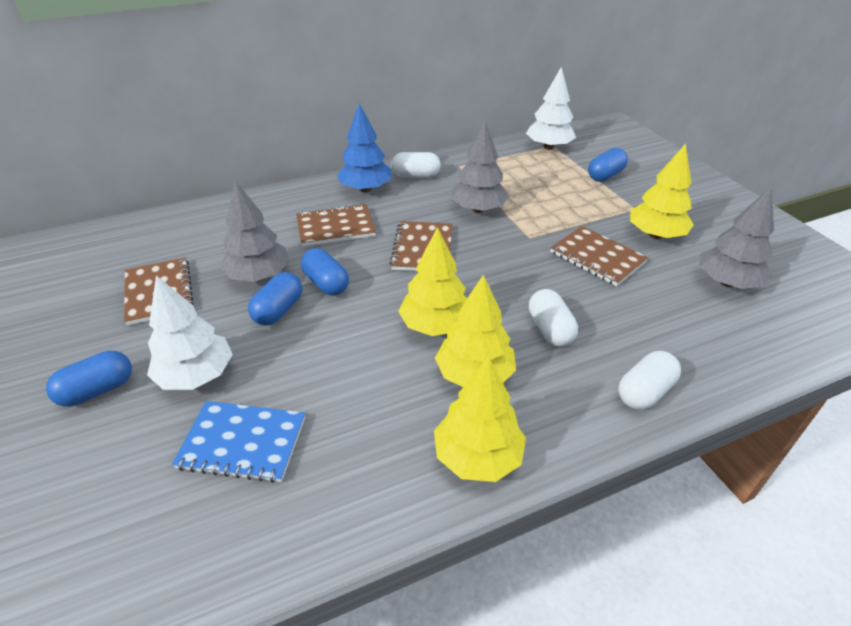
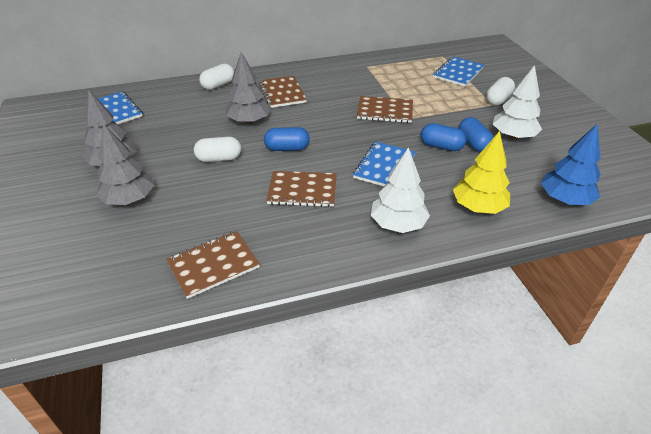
blue capsule: [46,351,132,406] [248,272,302,325] [301,248,349,295] [588,148,628,182] = 4 -> [264,127,310,151] [421,123,467,151] [458,117,494,152] = 3
blue notebook: [172,401,305,483] = 1 -> [86,91,143,124] [353,142,416,186] [433,56,484,87] = 3
yellow tree: [398,227,467,336] [434,357,526,482] [435,275,516,387] [630,144,694,239] = 4 -> [453,131,510,214] = 1

